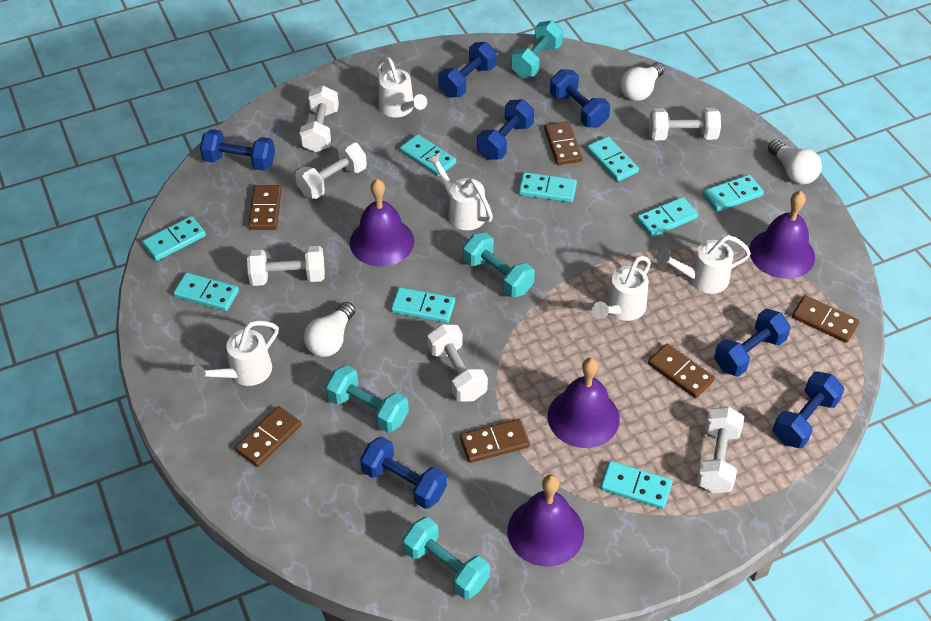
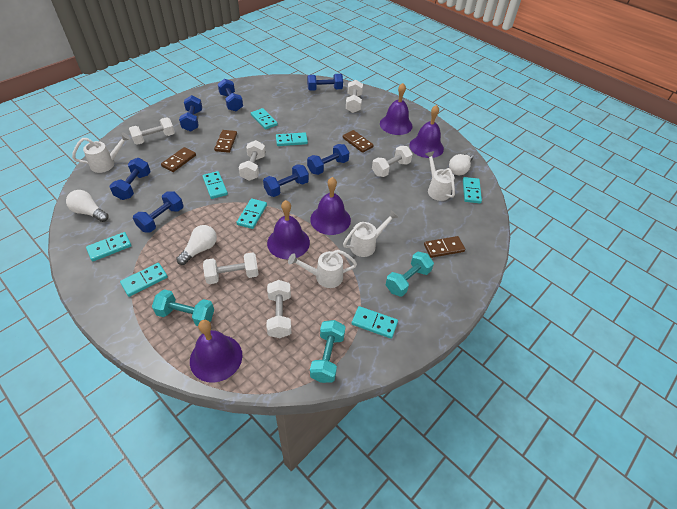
brown domino: [235,406,302,467] [248,185,282,230] [460,419,530,463] [544,121,583,165] [648,343,715,398] [792,295,859,343] = 6 -> [161,147,196,172] [214,130,237,153] [343,130,374,153] [424,236,465,258] = 4
purple bell: [350,179,414,267] [508,475,584,567] [548,358,620,448] [749,191,815,279] = 4 -> [190,320,242,383] [267,200,310,259] [310,177,351,235] [380,83,413,135] [409,105,444,158] = 5
turquoise domino: [142,216,206,261] [173,272,239,311] [391,287,455,323] [400,134,456,176] [518,172,577,202] [587,136,639,182] [600,461,672,509] [637,197,698,237] [703,174,764,212] = 9 -> [86,232,132,261] [120,263,168,297] [202,171,228,199] [236,198,267,229] [251,108,278,130] [276,132,308,146] [352,306,398,339] [463,177,482,203] = 8
turquoise dumbbell: [326,365,409,433] [402,517,490,599] [463,232,535,298] [511,21,563,78] = 4 -> [152,289,214,326] [310,320,345,383] [386,251,434,297] = 3
white watering can: [191,321,279,386] [377,57,427,117] [427,152,493,230] [592,256,651,321] [657,235,751,294] = 5 -> [72,133,130,173] [288,250,357,288] [343,210,398,257] [425,151,455,201] = 4

